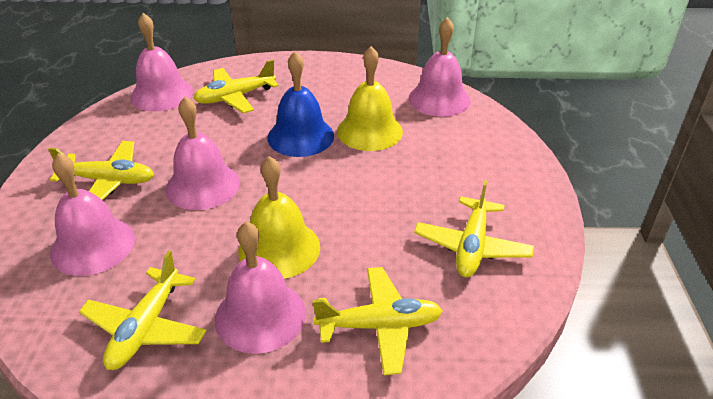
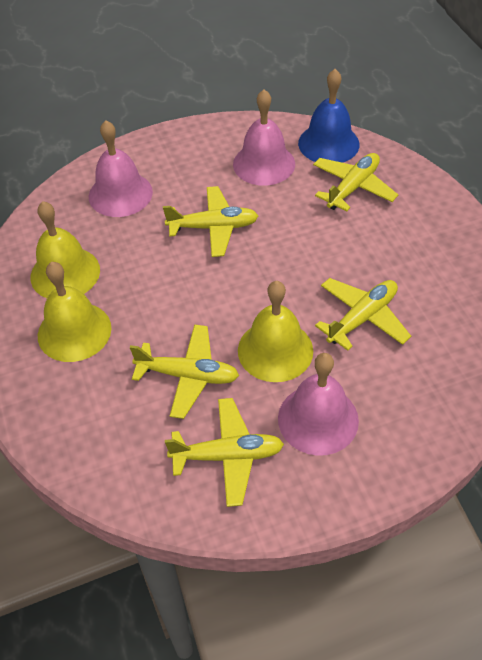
pink bell: [50,153,135,276] [130,13,193,111] [166,97,240,210] [215,222,306,354] [409,17,471,117] = 5 -> [89,120,153,217] [233,90,295,186] [278,353,359,456] = 3
yellow bell: [239,156,320,279] [337,46,403,151] = 2 -> [31,201,100,298] [38,262,112,362] [238,281,313,382] = 3

